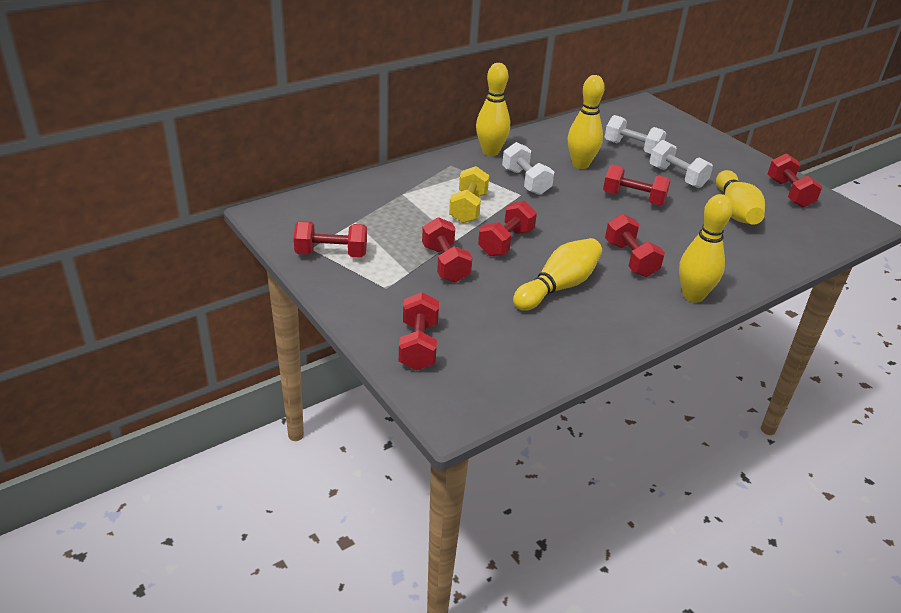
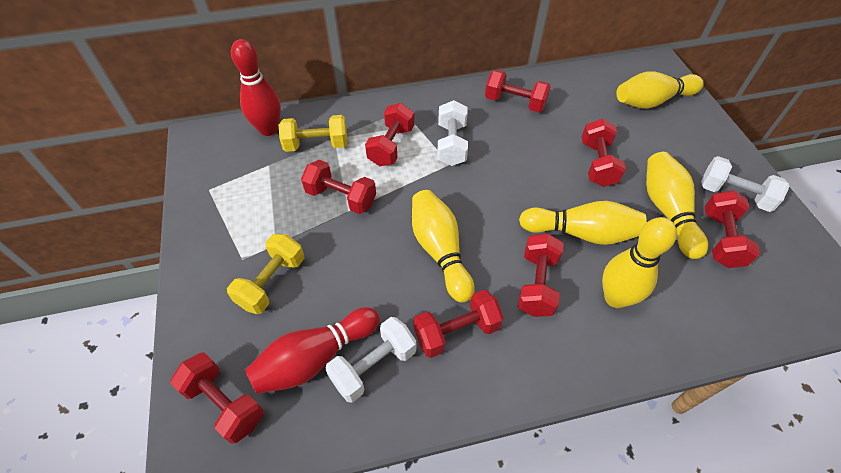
red bowling pin: none = 0 -> [231,39,281,136] [245,307,380,394] = 2
red dumbbell: [294,221,367,257] [399,292,439,370] [422,217,472,283] [478,201,537,256] [603,164,671,206] [605,214,665,277] [768,153,822,208] = 7 -> [170,352,264,444] [301,160,376,214] [365,103,414,166] [413,289,504,358] [485,70,551,112] [518,233,564,317] [582,119,626,187] [704,191,760,268] = 8
yellow dumbbell: [449,166,489,223] = 1 -> [227,234,304,314] [279,115,347,152] = 2

